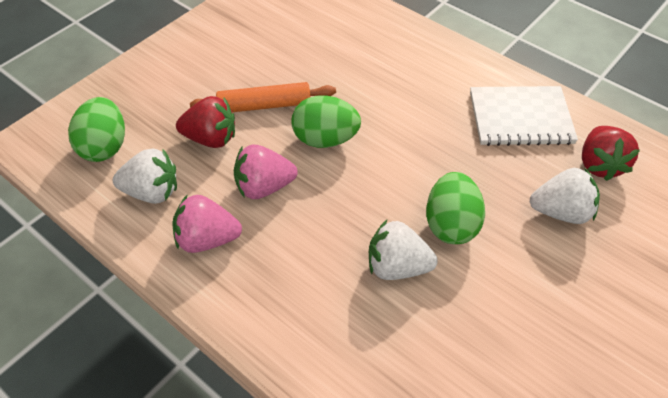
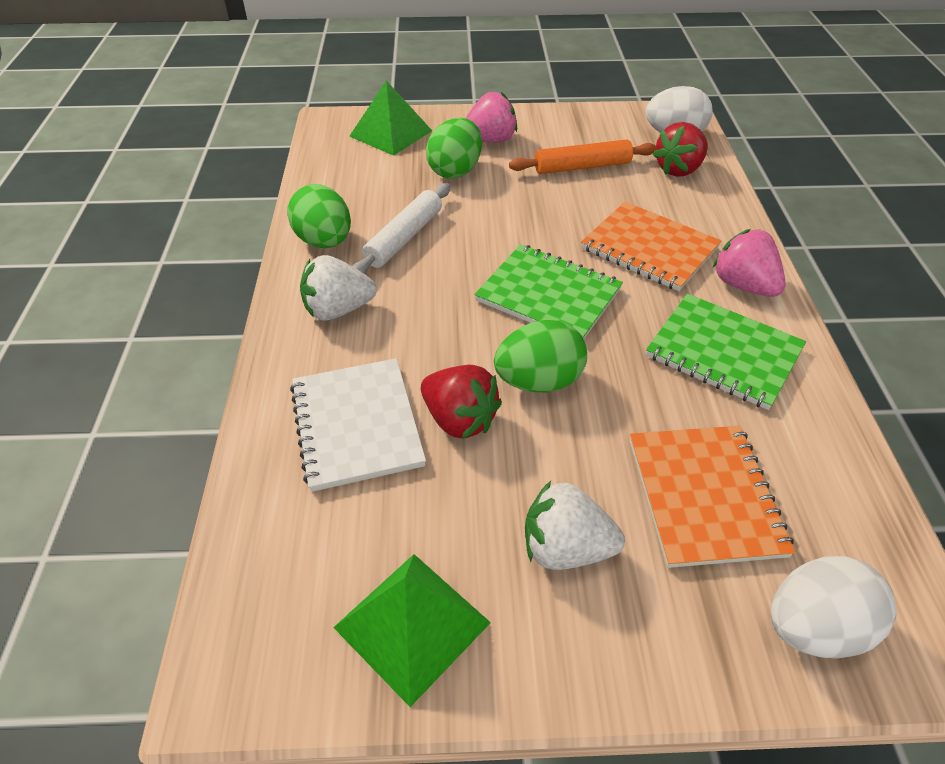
green notebook: none = 0 -> [474,244,623,339] [646,294,806,410] = 2
green pyramid: none = 0 -> [333,554,491,707] [349,81,432,156] = 2
orange notebook: none = 0 -> [581,202,722,291] [630,426,795,568] = 2
white egg: none = 0 -> [646,86,713,133] [771,556,897,659] = 2
white rolling pin: none = 0 -> [353,183,450,274] = 1
white strawberry: [113,149,177,204] [369,220,438,280] [530,168,600,224] = 3 -> [300,255,377,321] [525,481,625,570] = 2

